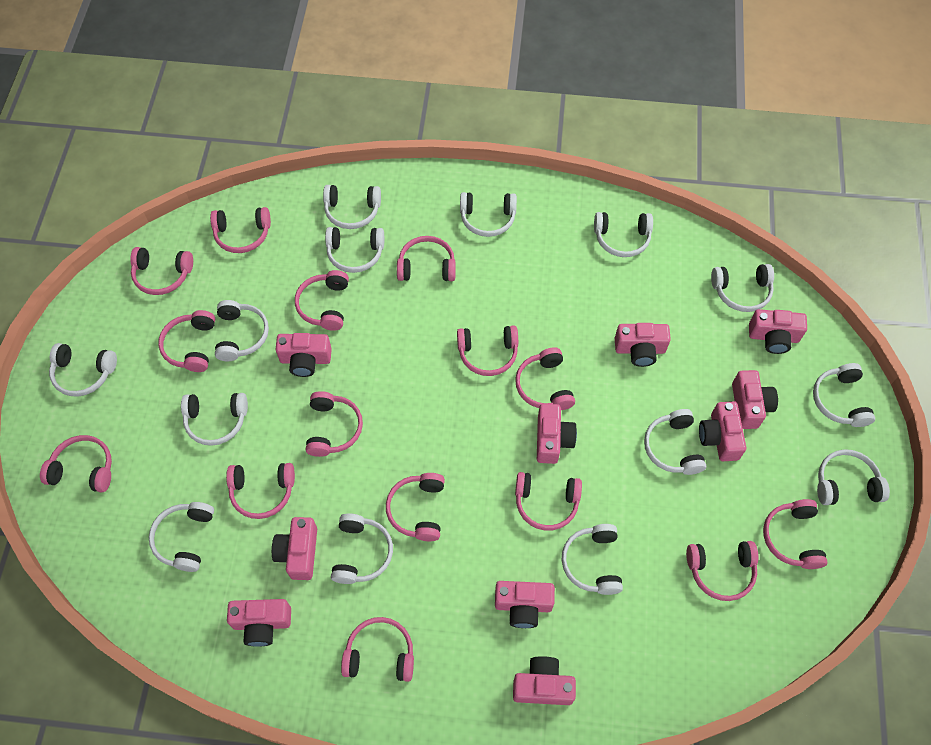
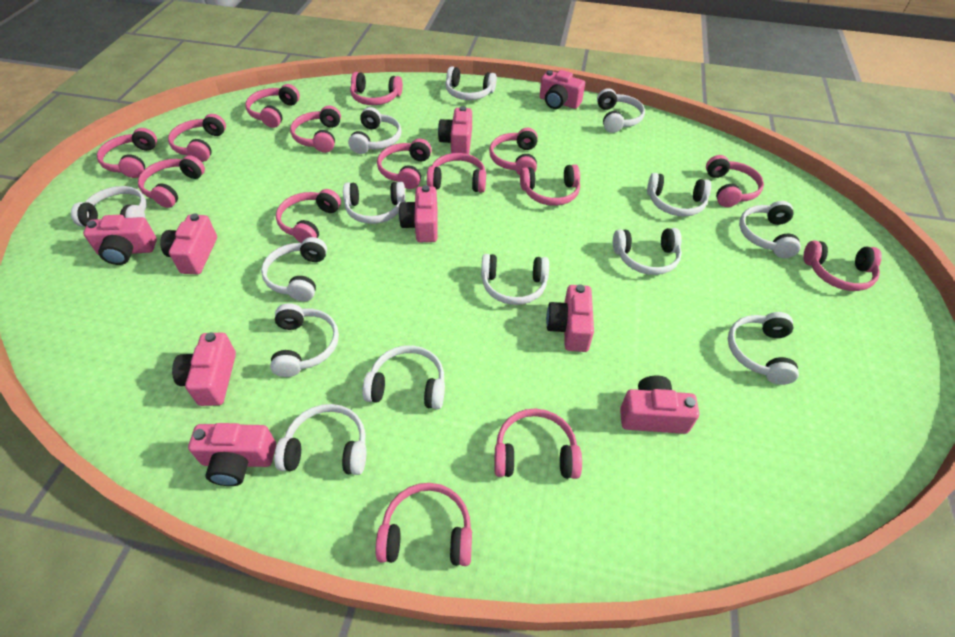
pink camera: [227,599,291,647] [272,517,317,580] [275,333,332,377] [495,581,555,628] [513,656,576,705] [537,404,577,464] [615,323,671,367] [699,401,746,461] [732,370,778,429] [749,309,807,354] = 10 -> [83,215,157,265] [160,214,217,274] [172,332,236,406] [188,423,276,486] [399,185,437,242] [438,106,472,154] [540,70,585,109] [546,284,594,352] [620,376,699,434] = 9

